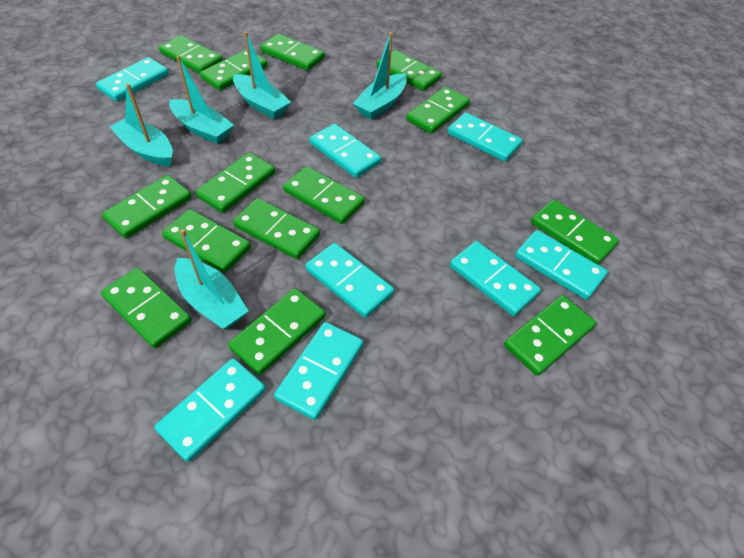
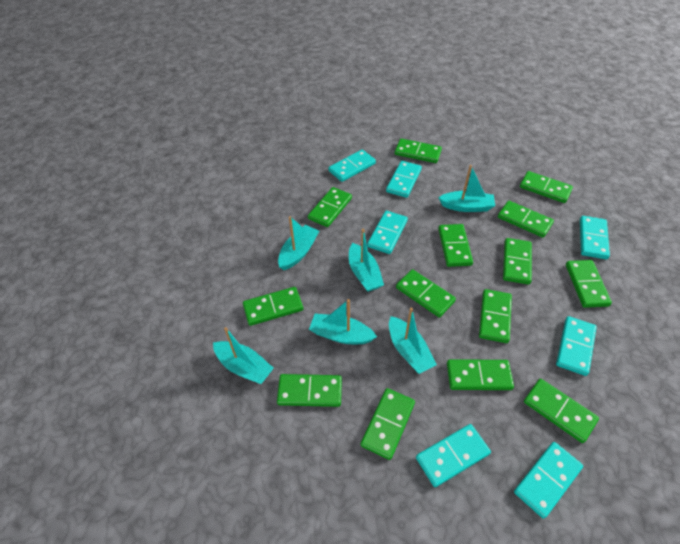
turquoise boat: [110,83,173,167] [169,55,234,144] [175,229,249,330] [233,31,291,119] [353,32,407,120] = 5 -> [213,327,274,384] [278,216,319,270] [309,299,377,344] [349,229,384,292] [389,308,437,374] [438,165,495,212] = 6
turquoise domino: [96,57,169,102] [154,358,266,462] [274,322,363,420] [305,243,394,318] [310,124,381,178] [448,113,523,162] [450,241,541,316] [515,230,608,300] = 8 -> [328,150,376,182] [367,211,408,254] [386,161,422,198] [416,424,491,487] [514,442,583,519] [556,316,597,376] [580,216,610,259] = 7

